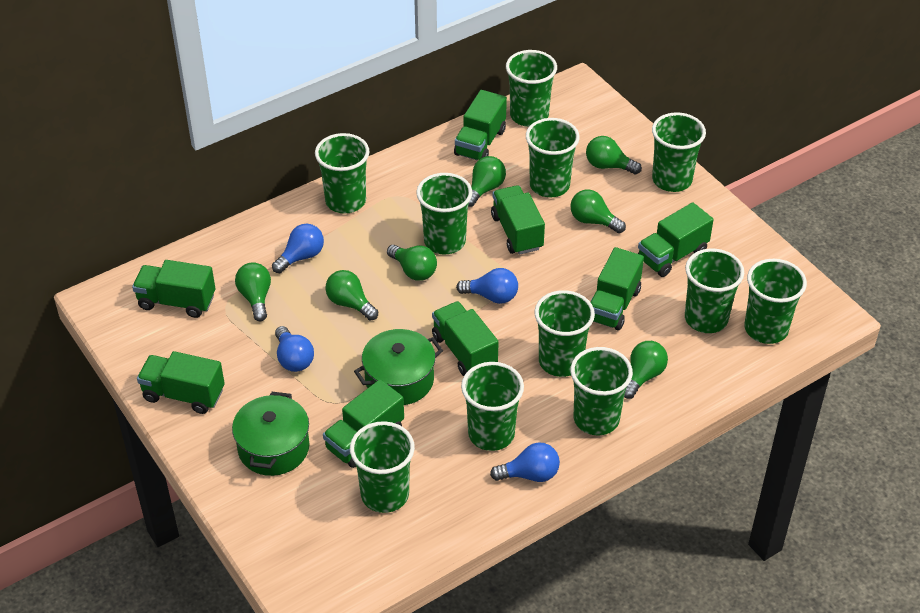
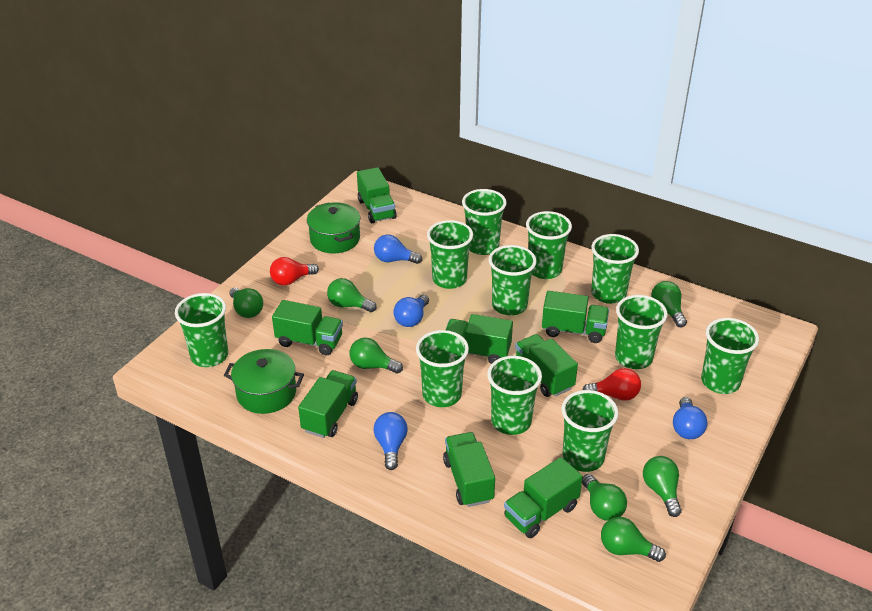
red light bulb: none = 0 -> [270,257,319,286] [583,368,641,401] = 2

